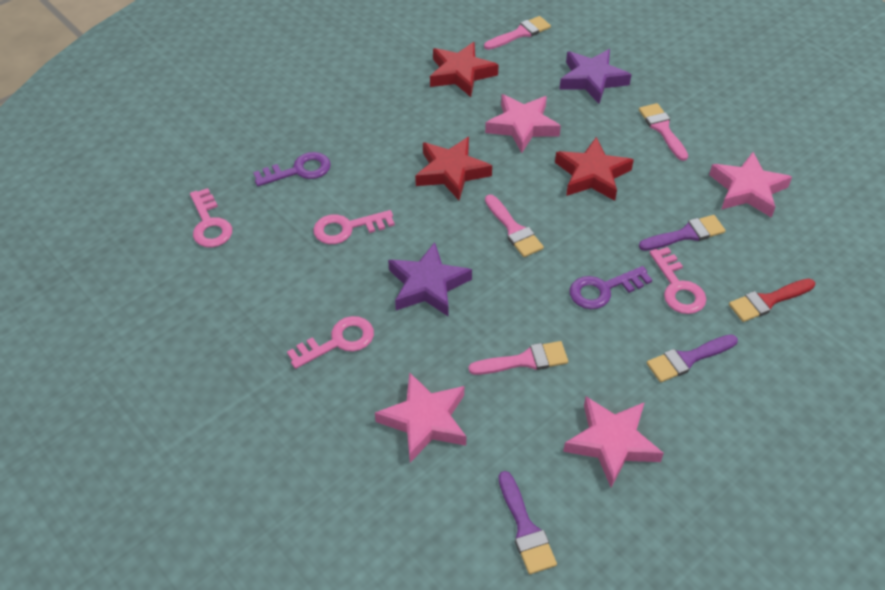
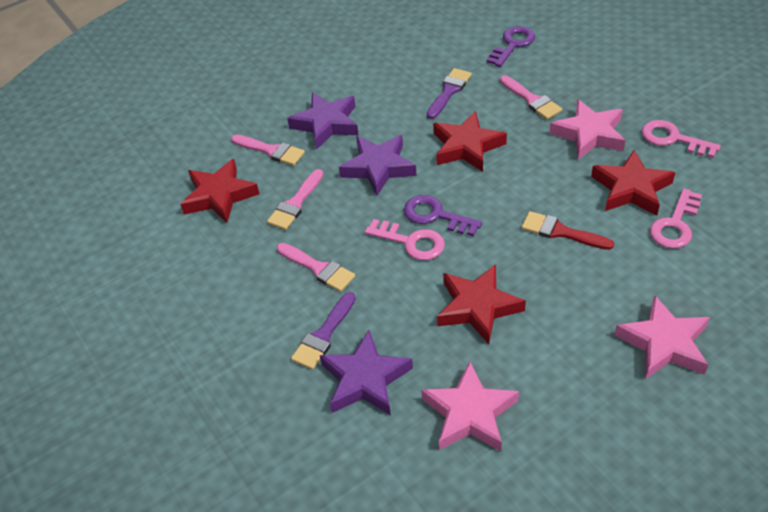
pink key: [190,188,232,248] [287,316,374,369] [313,210,395,244] [650,247,706,314] = 4 -> [365,219,445,260] [642,120,721,158] [650,188,702,249] = 3
pink star: [375,372,466,463] [485,94,561,153] [563,397,664,488] [709,152,792,218] = 4 -> [421,362,519,451] [549,99,626,160] [614,295,710,380] = 3
purple brush: [498,471,557,574] [639,215,725,251] [647,334,738,383] = 3 -> [291,292,356,370] [427,68,472,119] = 2
purple star: [388,242,472,317] [559,49,632,104] = 2 -> [287,92,358,149] [320,330,413,415] [339,135,416,196] = 3
red star: [415,137,492,200] [430,42,499,97] [555,137,634,201] = 3 -> [180,159,259,223] [433,111,507,172] [437,264,526,344] [591,150,675,216] = 4

